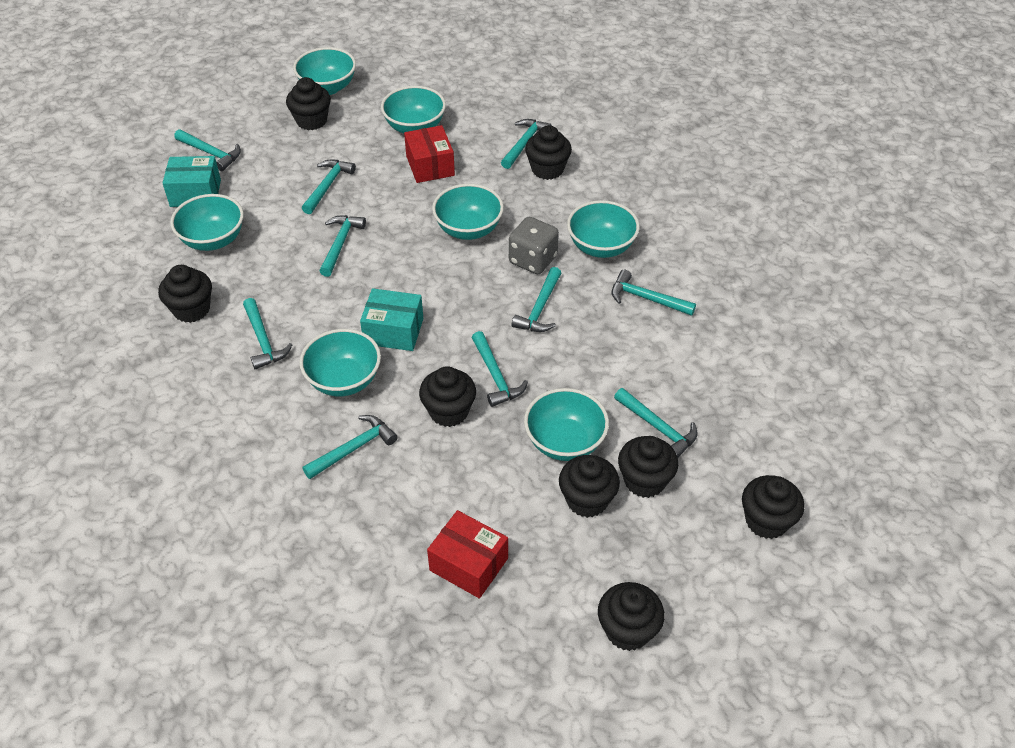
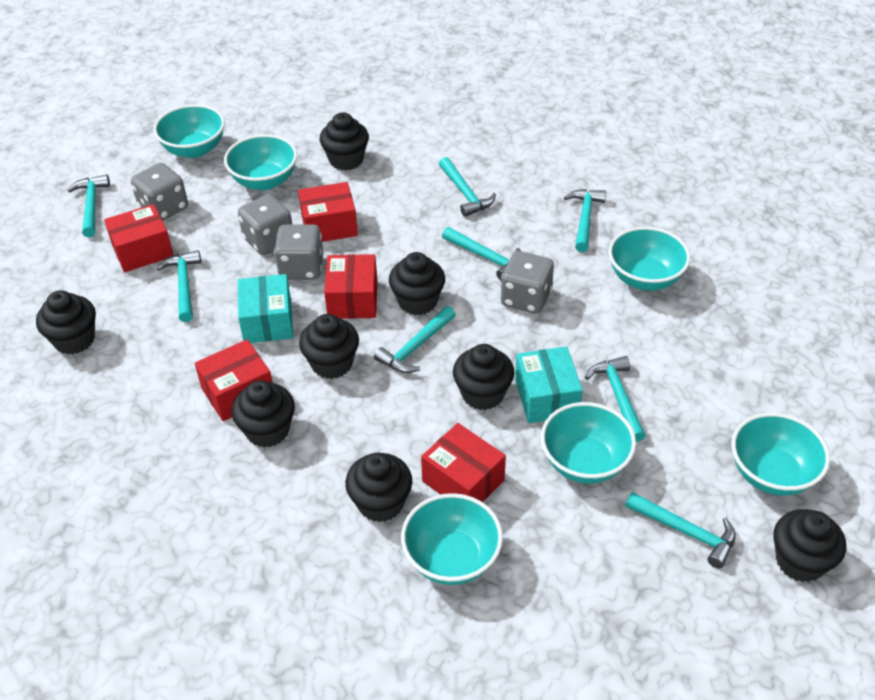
grey dice: [509,217,559,274] = 1 -> [131,163,188,221] [238,194,292,255] [274,224,323,280] [501,251,554,314] = 4
red box: [404,125,455,183] [427,510,508,598] = 2 -> [104,204,174,272] [195,339,273,421] [298,182,358,242] [324,254,377,319] [421,423,506,502] = 5
turquoise bowl: [170,194,244,251] [293,47,356,95] [299,329,381,396] [381,86,446,133] [432,184,504,240] [524,388,609,461] [567,200,640,258] = 7 -> [153,104,225,158] [224,134,297,190] [401,493,503,585] [541,402,636,484] [608,227,690,291] [732,413,830,496] = 6
turquoise hammer: [174,129,241,171] [243,298,292,370] [302,160,356,214] [302,415,398,479] [319,215,366,277] [472,331,528,407] [501,119,552,169] [511,267,561,332] [612,270,696,316] [614,388,697,458] = 10 -> [68,175,110,237] [157,250,201,322] [374,306,456,373] [439,157,496,217] [442,227,521,281] [564,189,606,252] [585,356,646,442] [625,492,736,569] = 8

